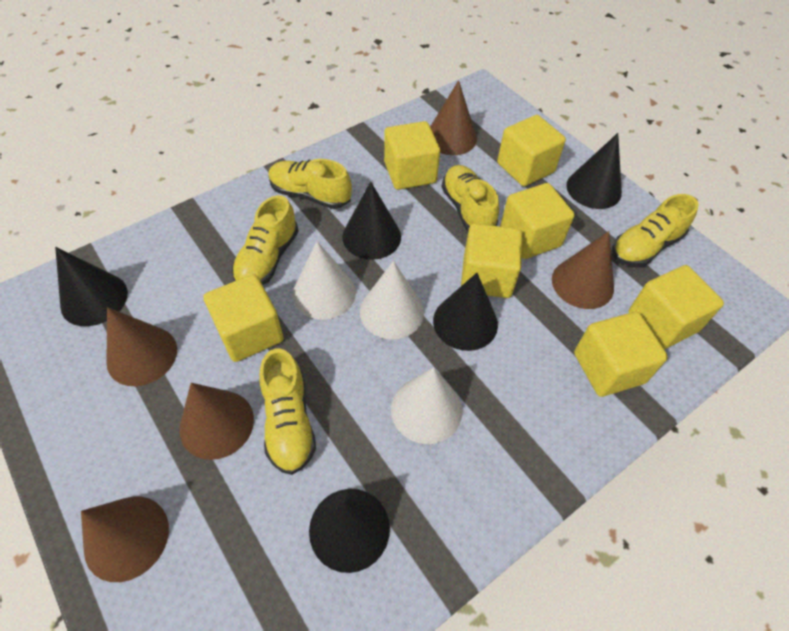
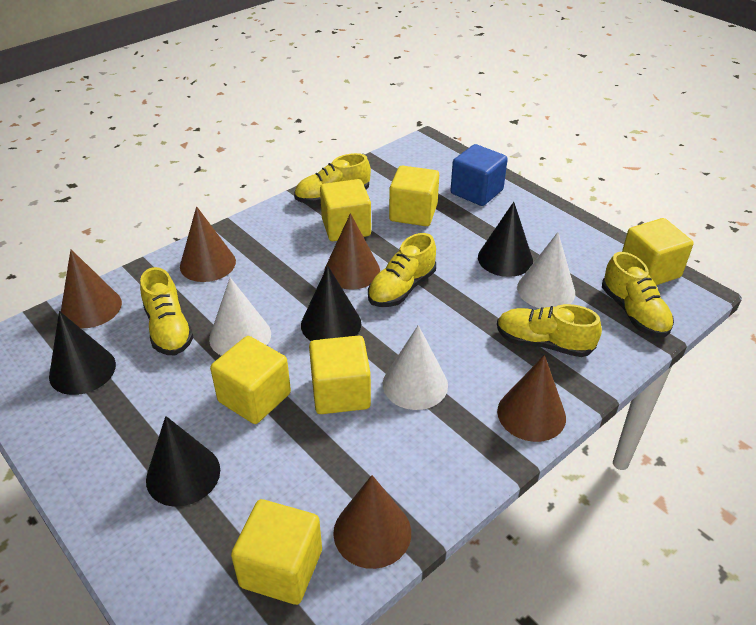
black cone: [55,247,128,326] [309,489,390,573] [342,182,401,260] [433,273,498,351] [566,133,622,209] = 5 -> [49,311,116,395] [146,416,220,507] [301,266,361,341] [478,202,533,277] = 4
blue cube: none = 0 -> [451,144,508,206] = 1
yellow cube: [204,274,284,362] [384,121,440,190] [461,224,522,298] [497,115,566,186] [500,183,575,259] [574,312,668,397] [628,265,724,349] = 7 -> [210,336,291,424] [231,499,322,605] [309,336,371,414] [320,179,371,241] [389,166,439,226] [622,218,693,285] = 6

